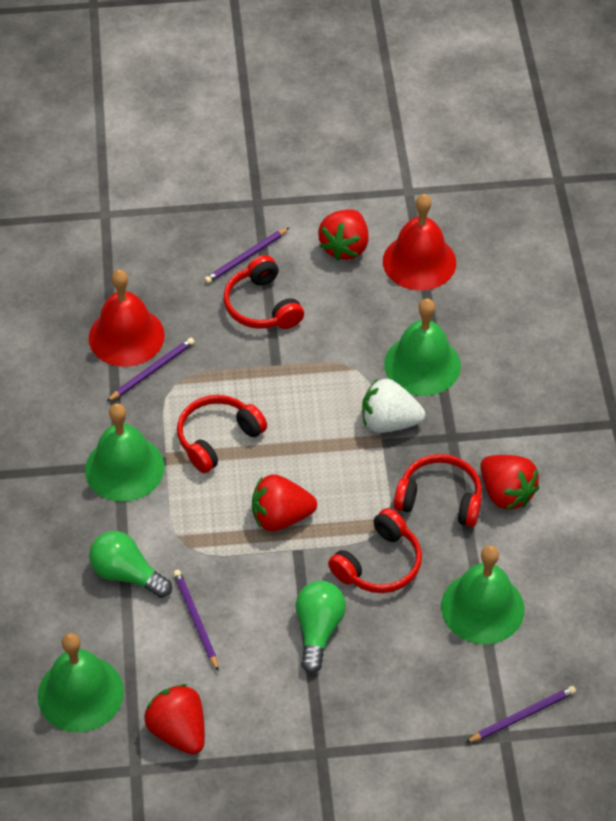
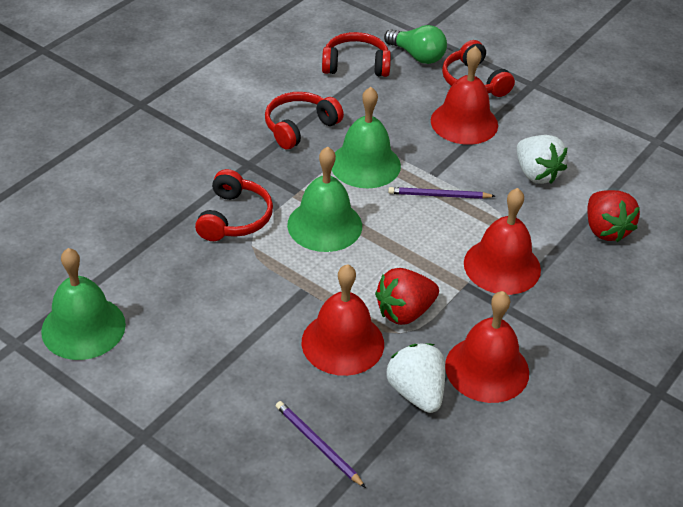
green bell: [38,633,124,732] [85,403,164,502] [384,298,461,396] [441,545,524,644] = 4 -> [41,248,126,360] [287,147,362,252] [332,87,401,188] = 3
green light bulb: [89,531,172,598] [296,581,346,673] = 2 -> [384,25,447,64] = 1
purple pencil: [106,338,195,402] [173,570,219,671] [204,227,290,284] [466,686,576,743] = 4 -> [276,401,366,488] [388,187,495,199] = 2
red bell: [89,270,165,367] [383,194,456,290] = 2 -> [302,264,384,376] [431,46,498,145] [445,291,529,403] [464,188,541,295] = 4
red strawberry: [144,684,205,755] [252,474,317,531] [318,209,369,261] [480,455,539,510] = 4 -> [375,268,439,325] [587,190,640,242] = 2
white strawberry: [362,379,425,433] = 1 -> [387,343,445,413] [516,135,568,184] = 2

